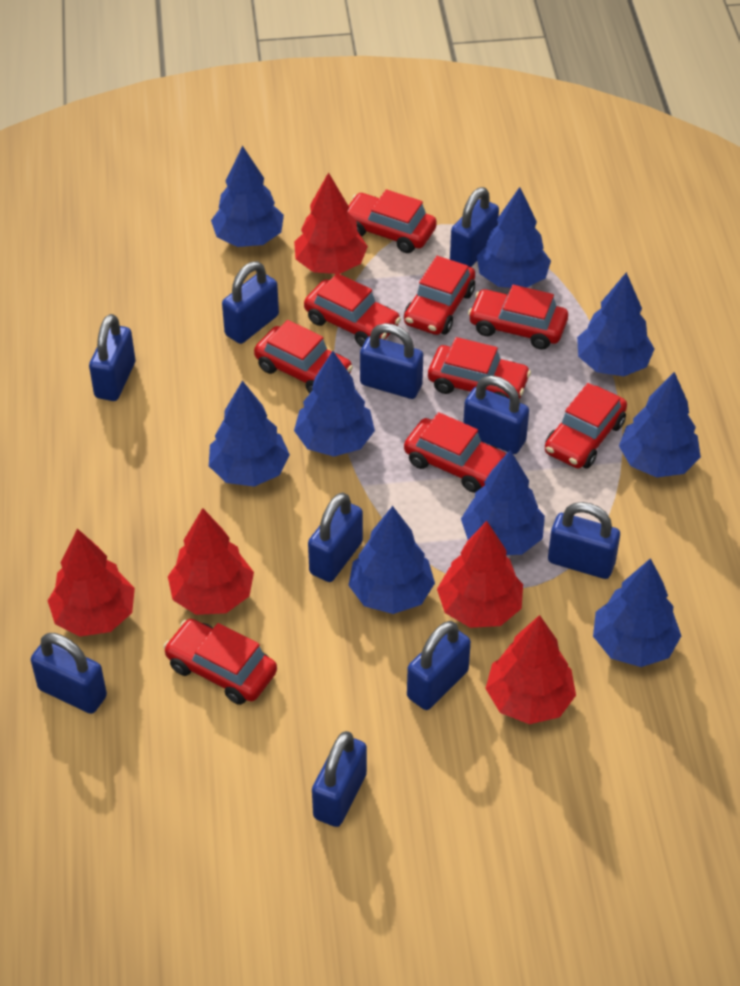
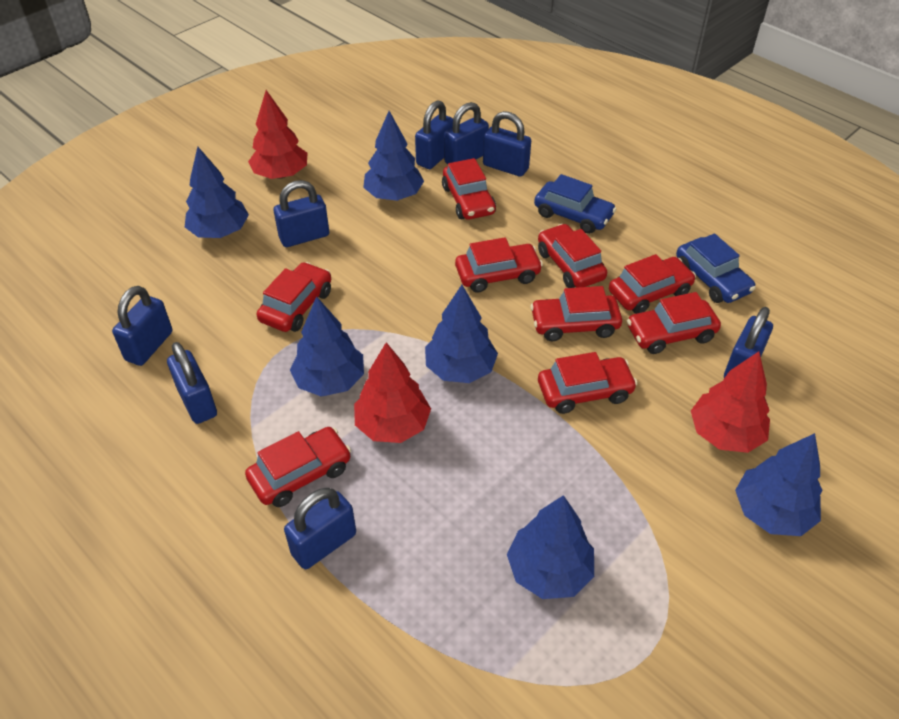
blue car: none = 0 -> [534,174,616,234] [676,233,756,303] = 2
blue padlock: [31,633,107,714] [89,314,135,401] [222,261,279,344] [308,493,363,582] [312,731,367,827] [360,323,423,399] [407,621,471,710] [450,187,499,267] [463,376,529,454] [548,502,620,579] = 10 -> [112,286,172,366] [167,342,217,424] [274,180,329,247] [284,488,356,569] [415,100,453,169] [444,102,489,164] [483,111,531,177] [724,307,773,378] = 8
blue tree: [209,381,290,487] [211,146,284,247] [294,351,375,457] [348,506,435,614] [461,450,545,555] [477,187,551,288] [577,272,655,376] [593,558,681,667] [619,372,701,477] = 9 -> [185,147,249,238] [290,296,364,397] [363,111,424,201] [425,285,498,383] [507,495,594,599] [735,433,822,536] = 6
red tree: [48,529,135,636] [168,508,254,615] [294,172,368,274] [437,521,523,628] [485,615,576,724] = 5 -> [248,90,307,179] [354,342,431,443] [691,352,770,453] = 3

